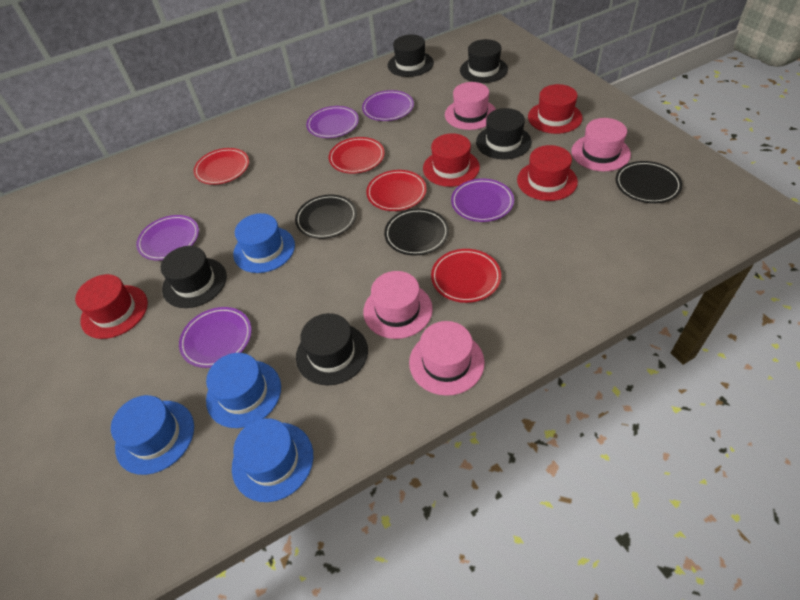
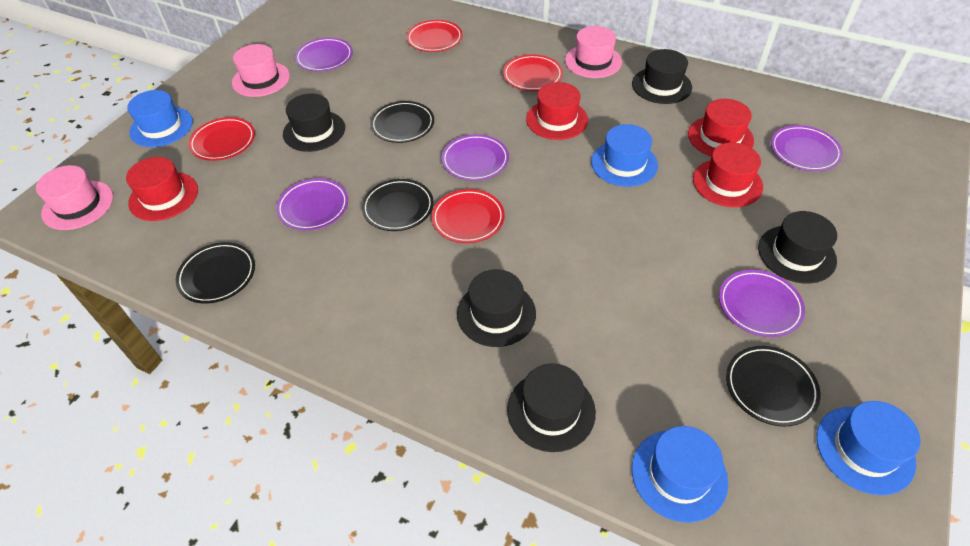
black plate: [295,195,357,239] [384,208,449,256] [616,161,682,203] = 3 -> [176,242,255,304] [362,179,434,231] [370,101,434,143] [726,346,821,426] = 4
pink hat: [363,271,433,339] [409,321,485,396] [445,82,496,130] [571,118,631,171] = 4 -> [36,165,113,230] [232,44,290,97] [565,26,622,78] = 3

